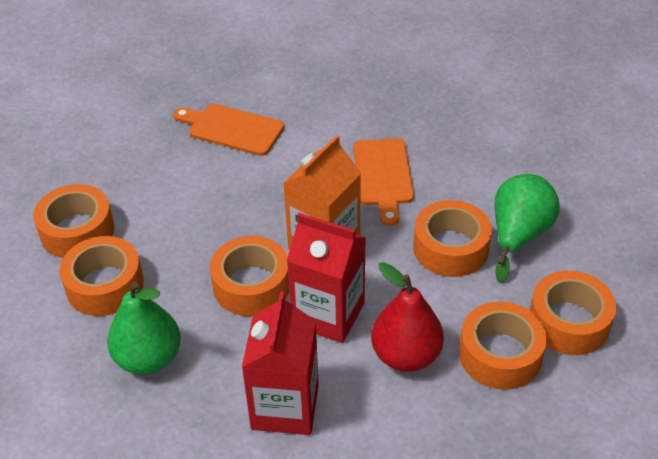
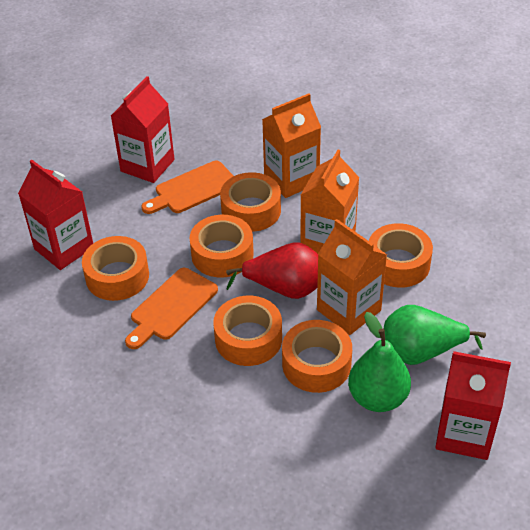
orange carton: [283,135,361,250] = 1 -> [262,93,321,198] [300,150,359,254] [317,219,387,335] = 3
red carton: [242,292,319,435] [287,213,366,343] = 2 -> [18,160,93,270] [111,76,175,183] [435,351,511,460] = 3

